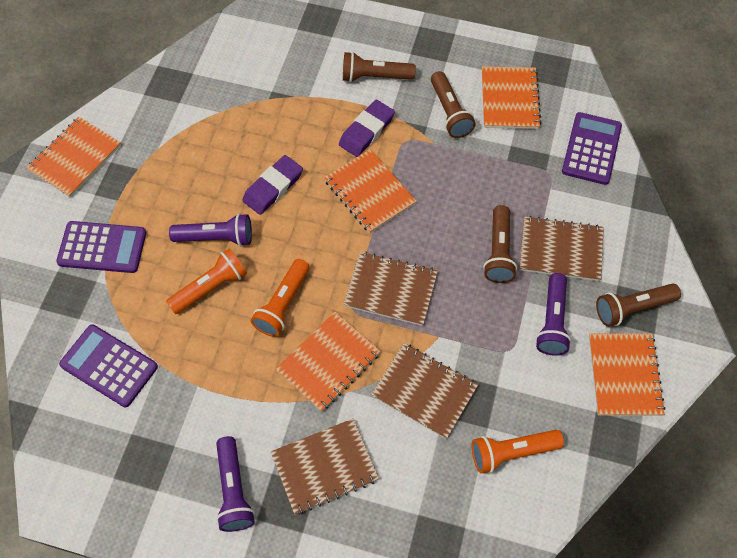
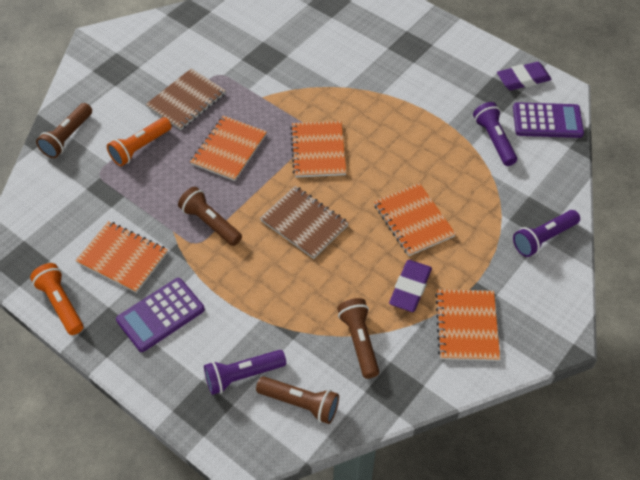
brown notebook: [271,418,379,515] [343,252,438,326] [371,343,478,439] [519,216,604,281] = 4 -> [146,68,226,130] [260,186,349,259] = 2
orange flashlight: [166,248,247,314] [251,259,310,337] [472,430,564,474] = 3 -> [30,263,83,335] [107,117,172,166] = 2
purple calculator: [56,221,146,273] [59,324,158,407] [562,112,622,185] = 3 -> [116,278,205,352] [513,102,584,138] = 2

